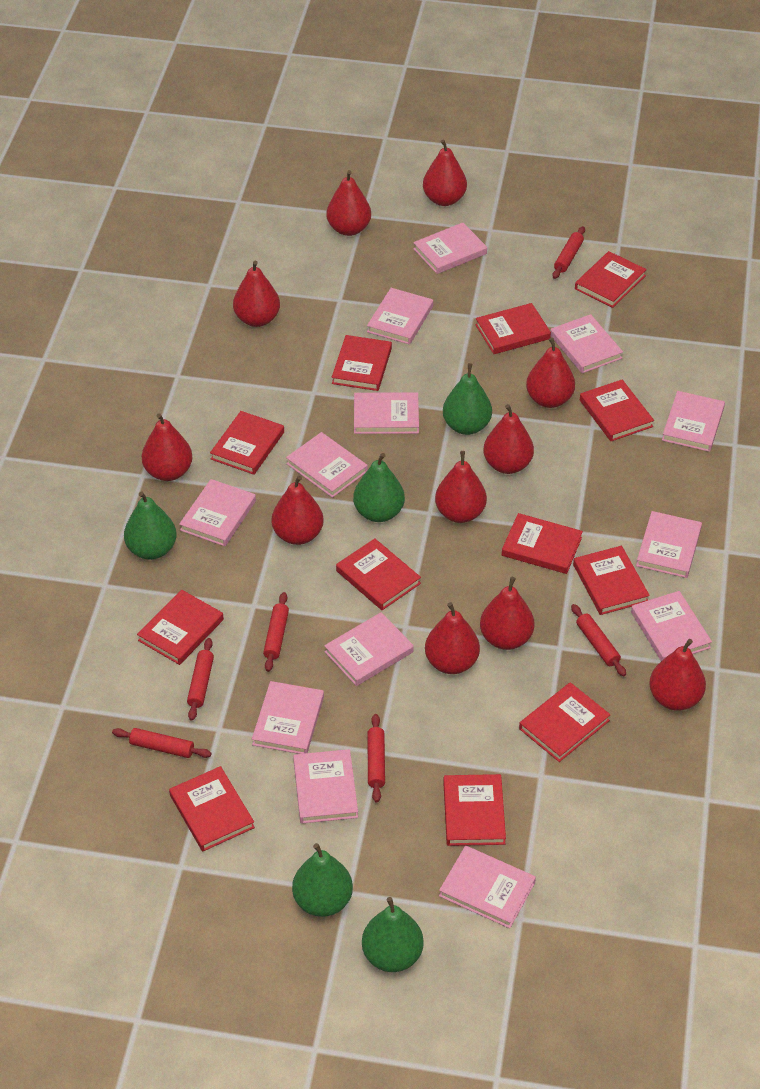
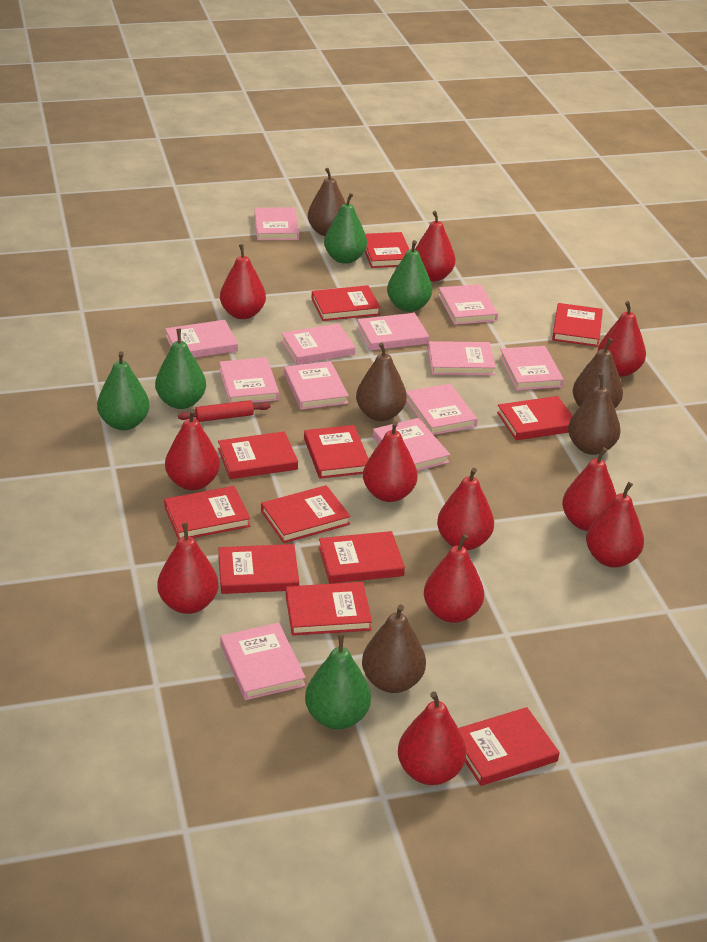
brown pear: none = 0 -> [308,168,345,236] [356,342,407,421] [362,605,426,693] [568,374,621,455] [573,338,623,408] = 5
pink book: [179,479,256,546] [252,681,324,754] [286,432,368,498] [293,749,358,824] [324,612,414,686] [354,392,419,434] [367,288,433,345] [413,222,487,274] [439,846,536,929] [551,314,623,373] [631,591,712,661] [636,511,702,578] [662,391,725,452] = 13 -> [165,320,238,358] [219,357,279,403] [220,623,306,700] [254,207,299,240] [281,323,355,364] [284,361,349,410] [357,313,429,351] [373,418,450,471] [406,384,478,435] [428,341,496,375] [438,284,498,325] [499,346,564,390] = 12
red rolling pin: [112,728,212,758] [187,638,214,721] [263,592,289,672] [367,714,385,802] [553,226,585,279] [571,604,626,677] = 6 -> [178,400,271,422] = 1

